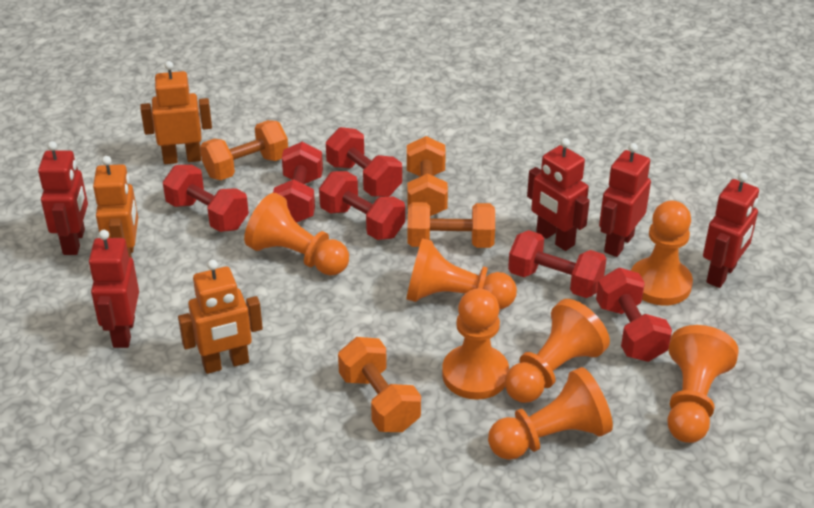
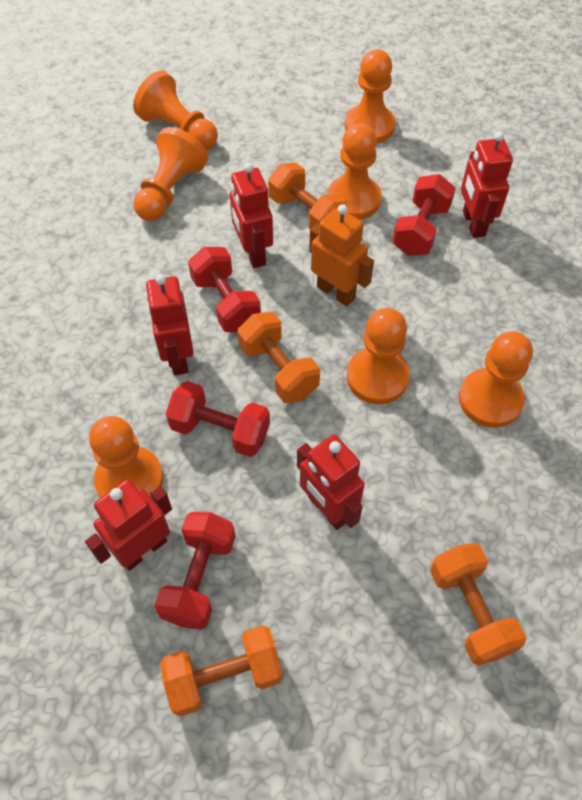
orange robot: [93,156,138,258] [141,61,212,164] [178,260,263,374] = 3 -> [309,204,374,306] = 1
red dumbbell: [163,165,249,232] [273,142,323,223] [319,171,405,240] [326,127,402,197] [508,230,606,298] [596,268,672,362] = 6 -> [155,512,236,630] [166,381,270,457] [188,247,261,332] [392,174,456,256] = 4

